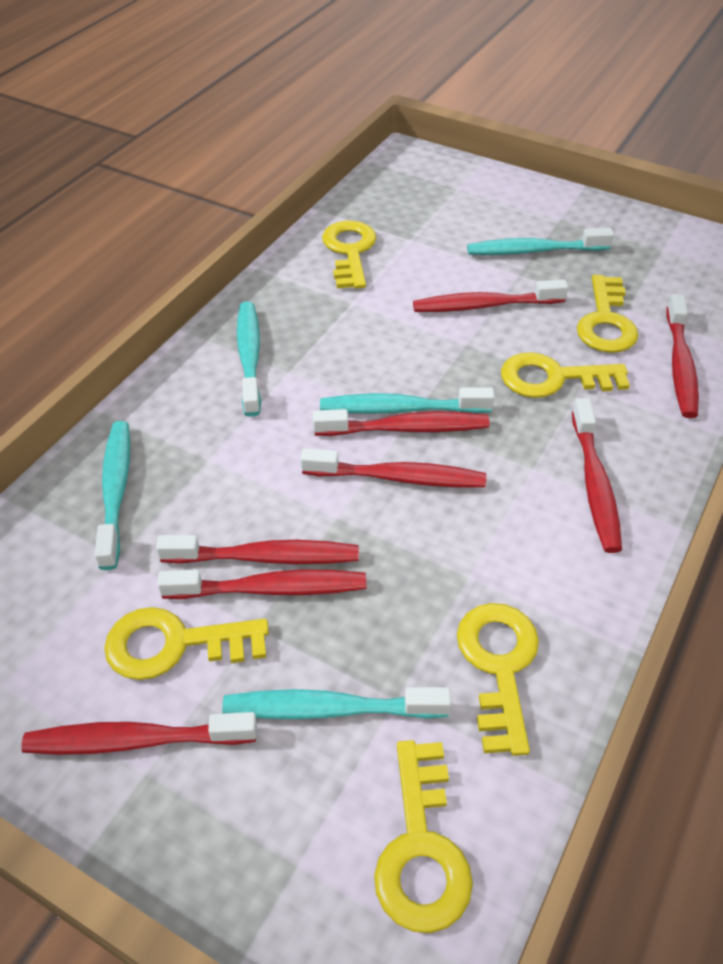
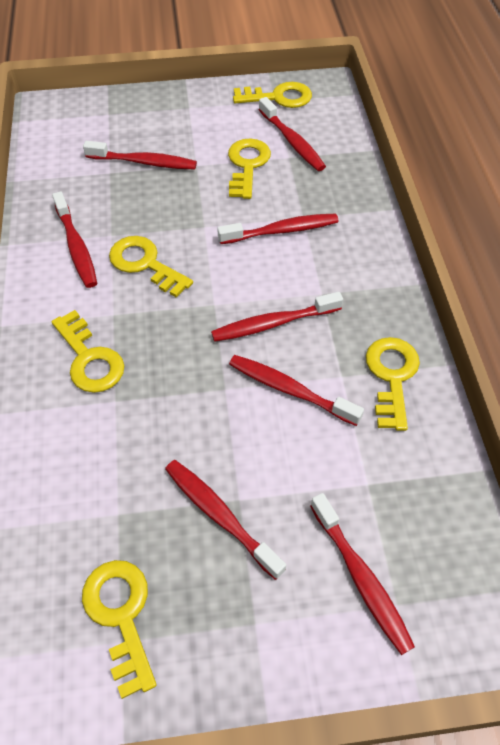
turquoise toothbrush: [95,421,130,570] [222,687,451,719] [237,301,261,417] [320,387,495,414] [467,228,614,255] = 5 -> none = 0

